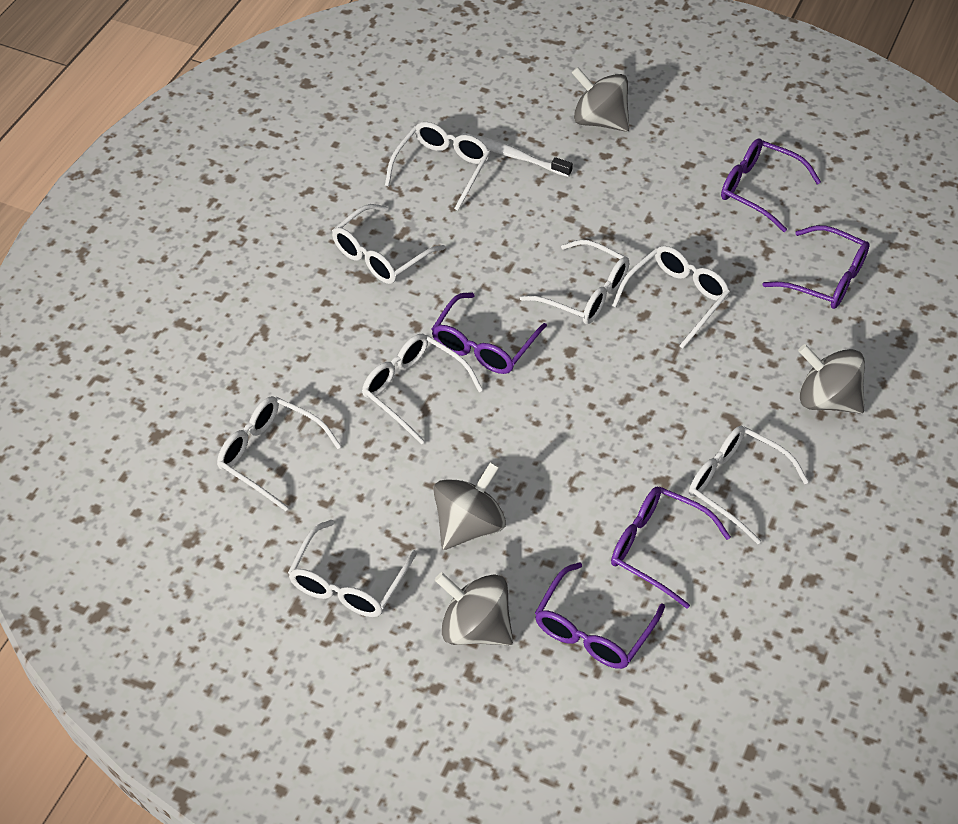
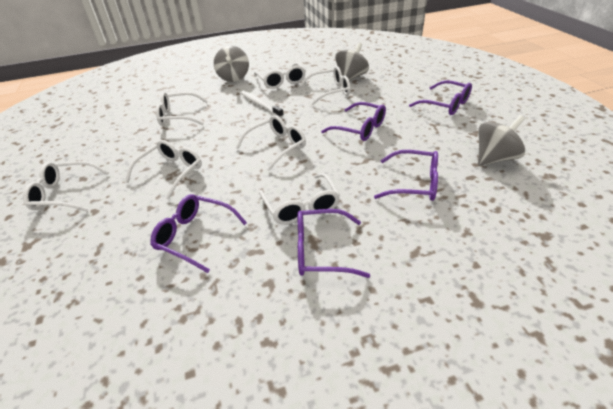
grey spinning top: [433,462,506,550] [435,572,513,645] [571,67,630,132] [798,344,865,414] = 4 -> [214,46,249,82] [335,43,369,80] [478,115,525,166] = 3
white glasses: [217,396,342,511] [288,520,417,617] [332,204,445,284] [362,334,483,445] [385,122,490,211] [520,240,629,324] [612,246,730,349] [689,426,809,544] = 8 -> [23,161,109,212] [125,140,202,200] [156,92,208,126] [236,115,306,171] [254,62,306,89] [259,173,340,225] [300,66,351,106] = 7

